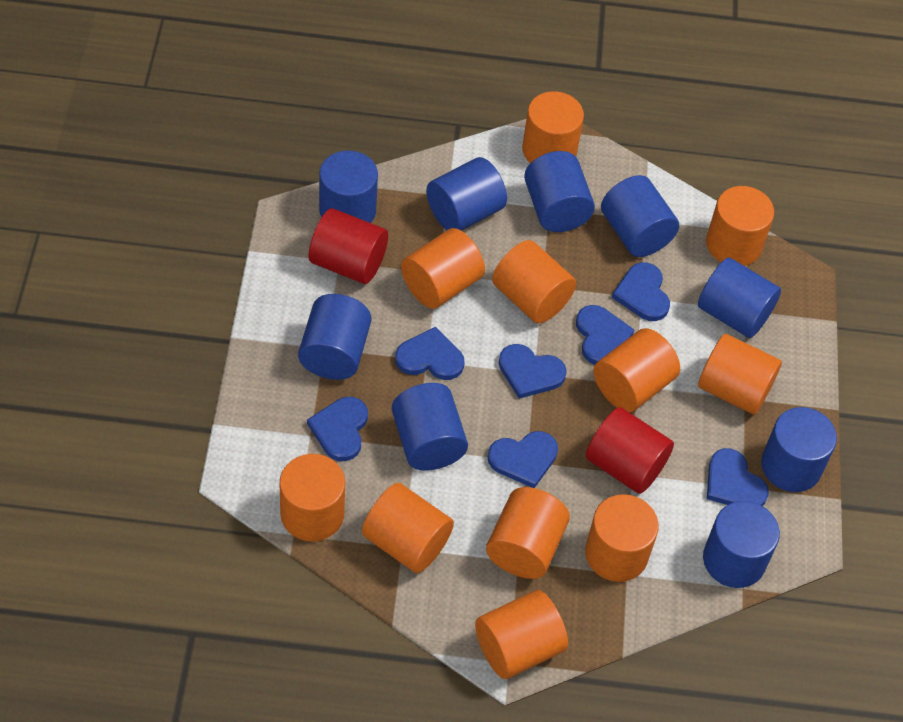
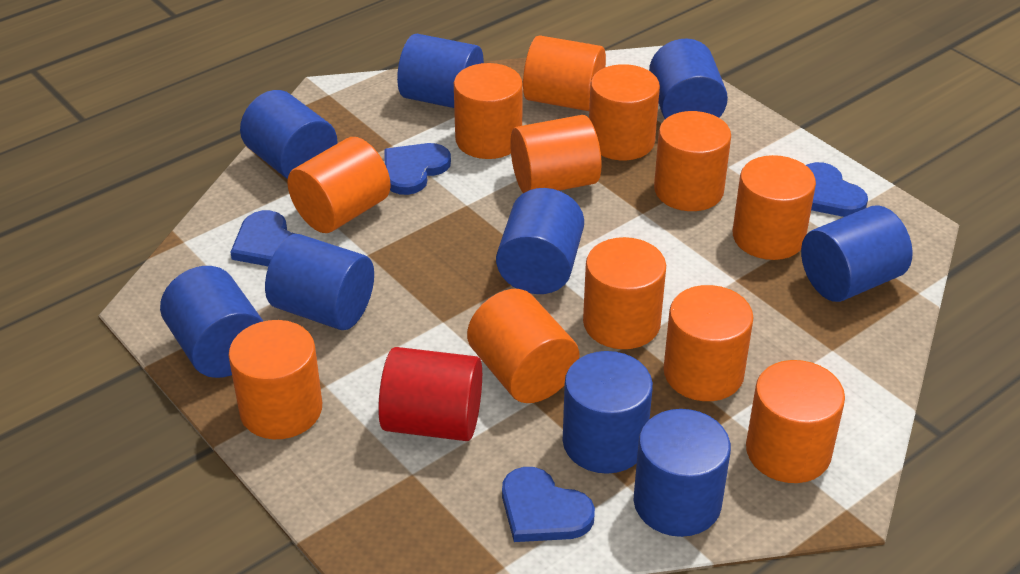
blue heart: [307,397,368,461] [395,327,464,380] [488,431,558,488] [499,344,567,399] [576,305,634,365] [612,262,670,321] [707,448,769,506] = 7 -> [230,210,295,266] [384,143,451,195] [502,467,595,542] [806,162,868,217] = 4
orange cylinder: [279,454,345,541] [362,483,454,573] [401,228,485,309] [475,590,568,679] [486,487,570,579] [492,240,576,324] [522,91,584,163] [585,494,659,582] [594,328,680,412] [698,334,782,415] [706,186,774,266] = 11 -> [228,320,322,439] [287,137,391,233] [454,63,523,159] [467,289,580,403] [510,115,602,193] [523,35,606,111] [583,237,666,349] [589,64,660,160] [654,111,731,211] [664,285,754,401] [733,155,816,260] [746,360,845,483] = 12
red cylinder: [309,208,388,284] [586,407,674,494] = 2 -> [378,347,482,441] = 1

